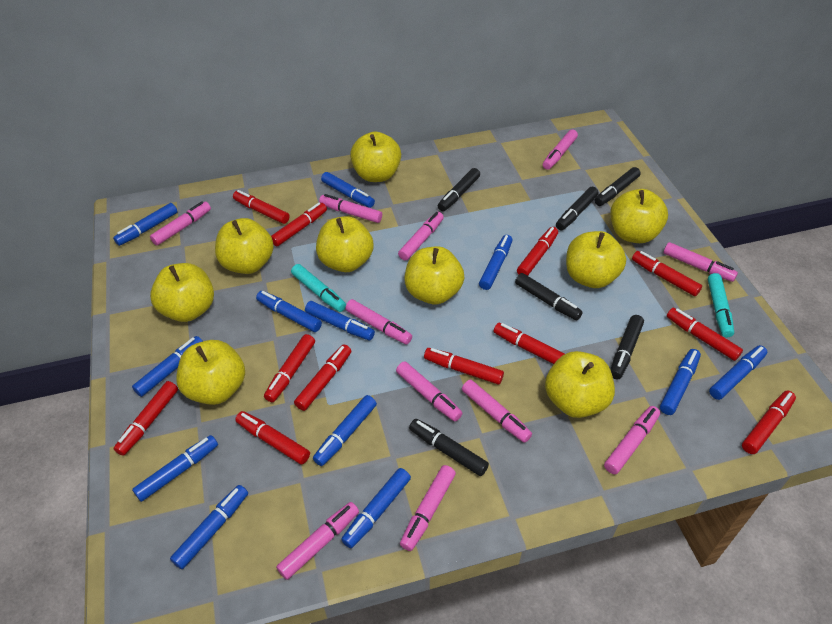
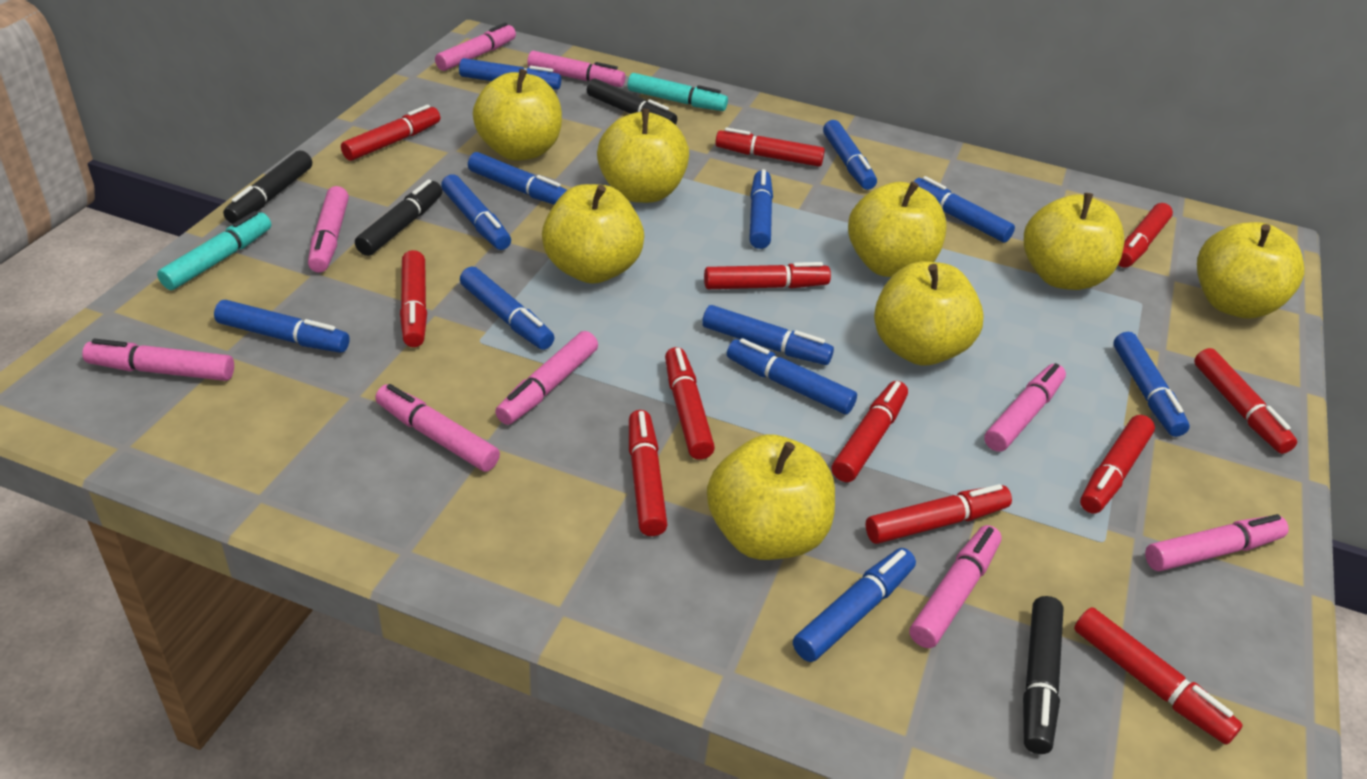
black marker: [409,419,489,476] [438,168,480,211] [515,273,583,320] [556,187,599,230] [595,167,641,206] [611,315,644,379] = 6 -> [223,151,312,224] [355,179,442,256] [587,78,677,125] [1023,596,1064,754] = 4
pink marker: [150,201,211,246] [276,502,359,580] [319,194,382,223] [345,299,412,345] [396,361,462,421] [398,212,444,261] [400,465,456,551] [462,380,532,443] [543,129,578,170] [604,406,660,475] [664,242,738,282] = 11 -> [82,339,234,381] [308,186,349,273] [375,384,500,472] [435,23,516,71] [495,331,598,425] [527,51,626,87] [909,525,1002,648] [984,363,1066,452] [1145,514,1289,571] = 9
yellow apple: [150,263,214,322] [176,340,245,405] [215,218,274,274] [316,216,374,272] [350,132,401,182] [404,246,464,304] [545,351,615,418] [566,231,626,288] [610,189,668,243] = 9 -> [473,69,562,161] [542,184,644,284] [597,109,689,203] [707,434,835,560] [848,181,946,277] [874,261,984,365] [1024,193,1124,290] [1197,222,1304,319] = 8

